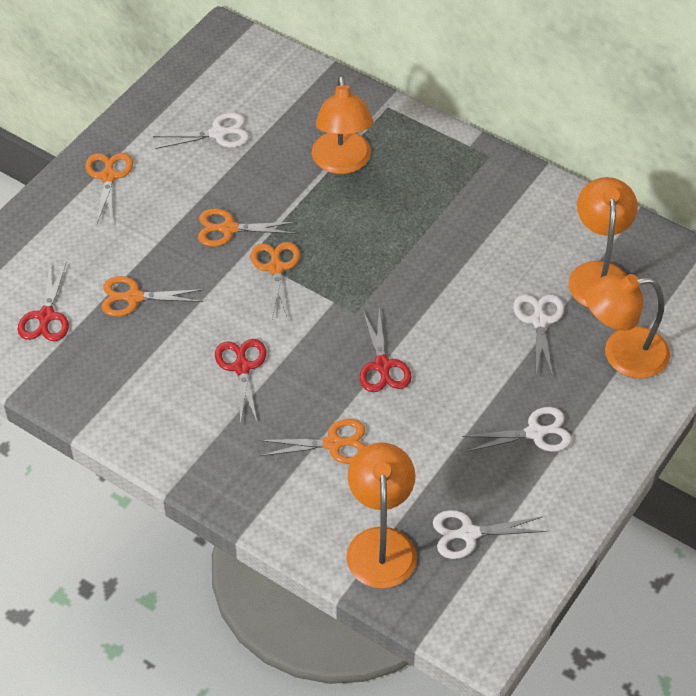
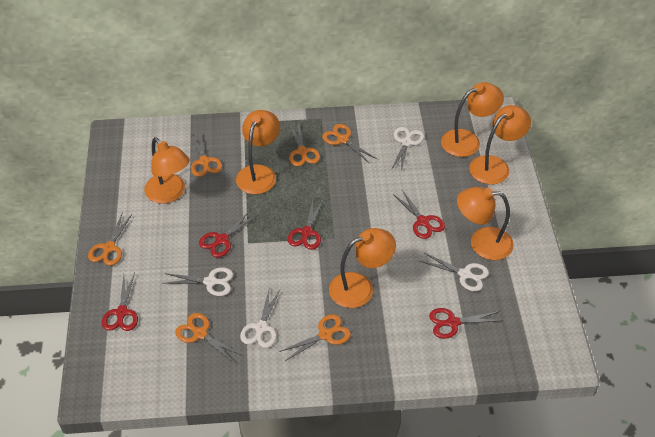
orange lamp: [312,75,374,174] [346,442,417,589] [568,177,638,308] [584,274,670,379] = 4 -> [144,137,190,204] [236,110,280,194] [329,228,396,308] [441,82,504,157] [457,187,514,260] [469,105,531,185] = 6
orange scissors: [85,153,133,224] [101,276,204,317] [198,208,296,247] [250,242,300,321] [259,419,365,464] = 5 -> [88,212,132,266] [175,313,241,363] [190,133,222,177] [279,314,351,361] [289,121,320,166] [322,124,377,164] = 6
red scissors: [17,261,69,341] [215,339,266,425] [359,309,412,392] = 3 -> [102,273,138,331] [199,211,258,258] [288,199,324,250] [393,190,445,239] [429,308,503,339] = 5

